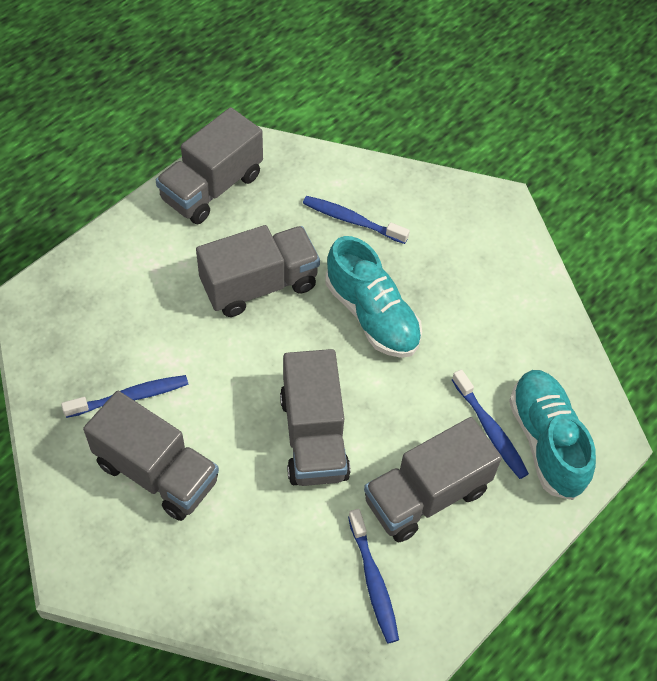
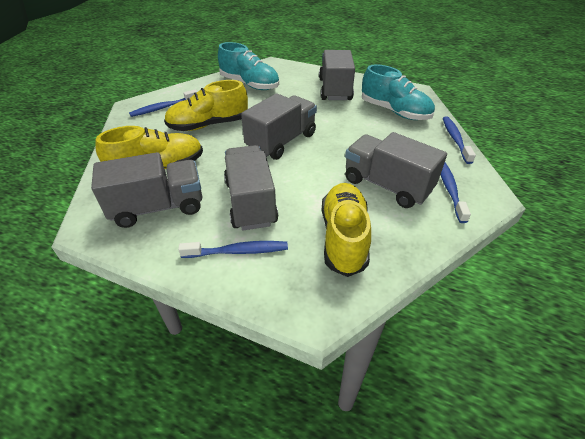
yellow shoe: none = 0 -> [96,126,203,169] [164,80,248,131] [321,183,371,277] = 3

